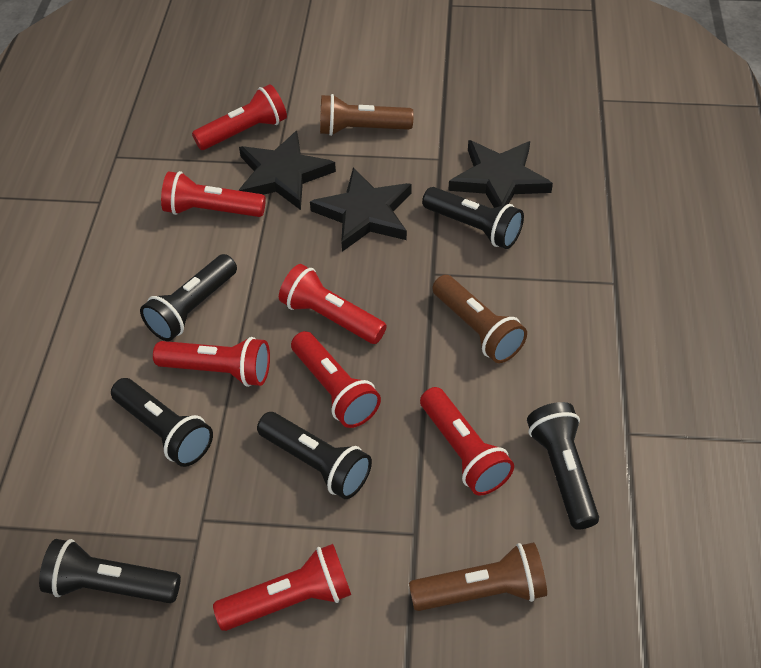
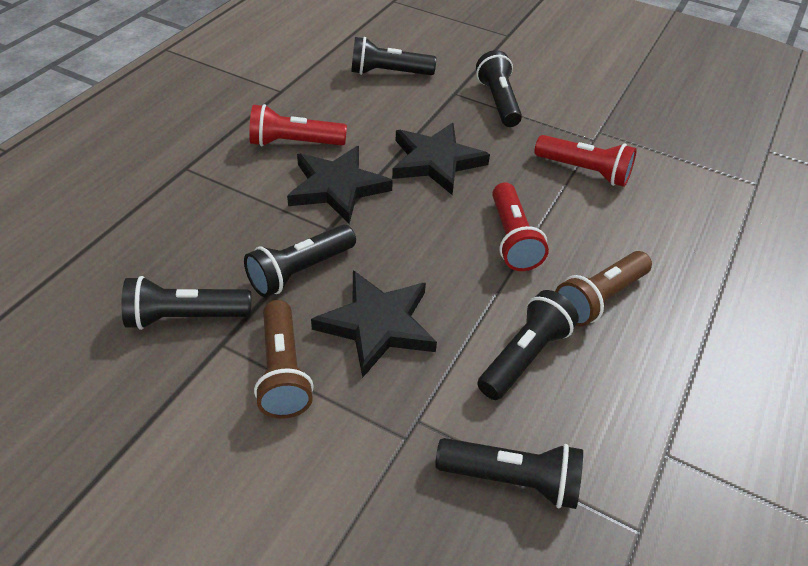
brown flashlight: [320,94,414,136] [409,542,547,611] [432,275,527,363] = 3 -> [254,300,314,419] [555,251,652,327] = 2
red flashlight: [153,337,270,387] [161,171,266,217] [192,84,287,150] [213,544,351,631] [279,264,387,344] [291,331,381,428] [420,387,514,495] = 7 -> [249,104,347,147] [492,182,549,271] [534,135,637,187] = 3

